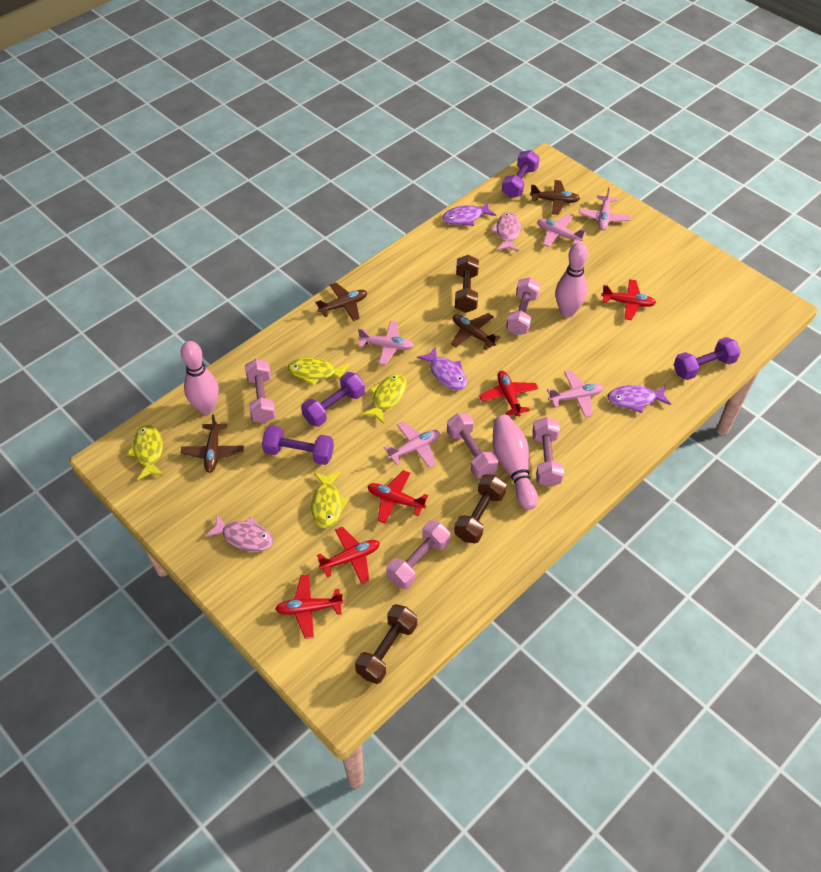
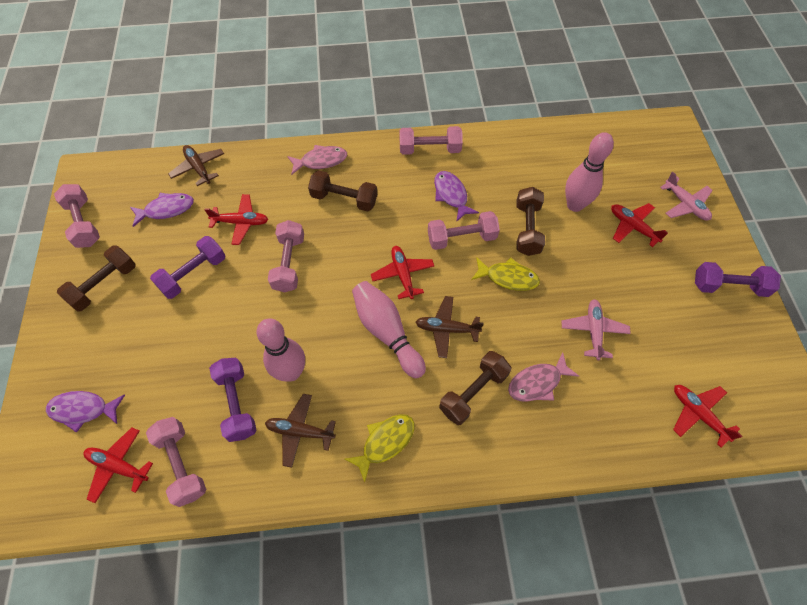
brown dumbbell: [355,604,417,684] [454,474,507,543] [455,255,479,313] = 3 -> [57,245,136,312] [308,170,377,211] [439,351,511,425] [516,187,545,256] = 4
brown plane: [181,414,244,473] [315,282,367,321] [451,313,501,350] [530,180,580,215] = 4 -> [168,145,224,186] [265,394,336,468] [416,296,484,358] = 3
pink plane: [358,321,414,365] [384,421,440,468] [537,214,586,247] [547,370,604,417] [579,187,631,230] = 5 -> [561,299,631,360] [660,172,713,221] = 2
purple dumbbell: [262,425,334,465] [301,372,365,427] [502,150,540,198] [674,337,741,380] = 4 -> [150,236,226,299] [209,358,257,442] [695,262,781,297] = 3
yellow fish: [127,425,164,480] [288,357,349,386] [311,472,349,529] [362,374,407,424] = 4 -> [345,414,415,482] [471,257,540,291] = 2

